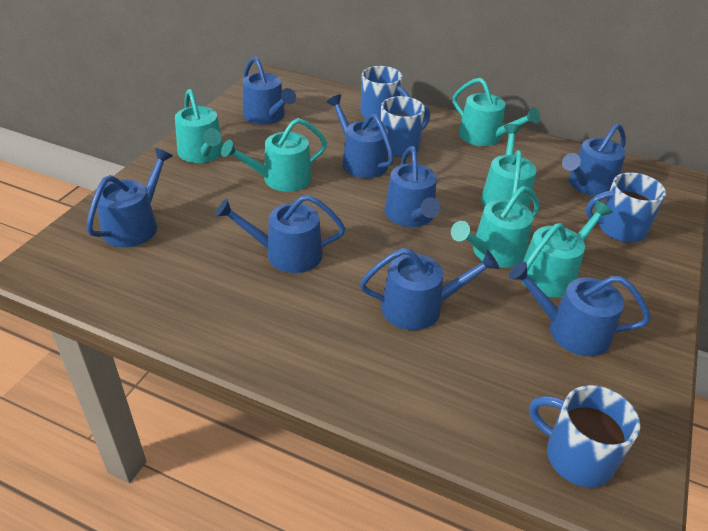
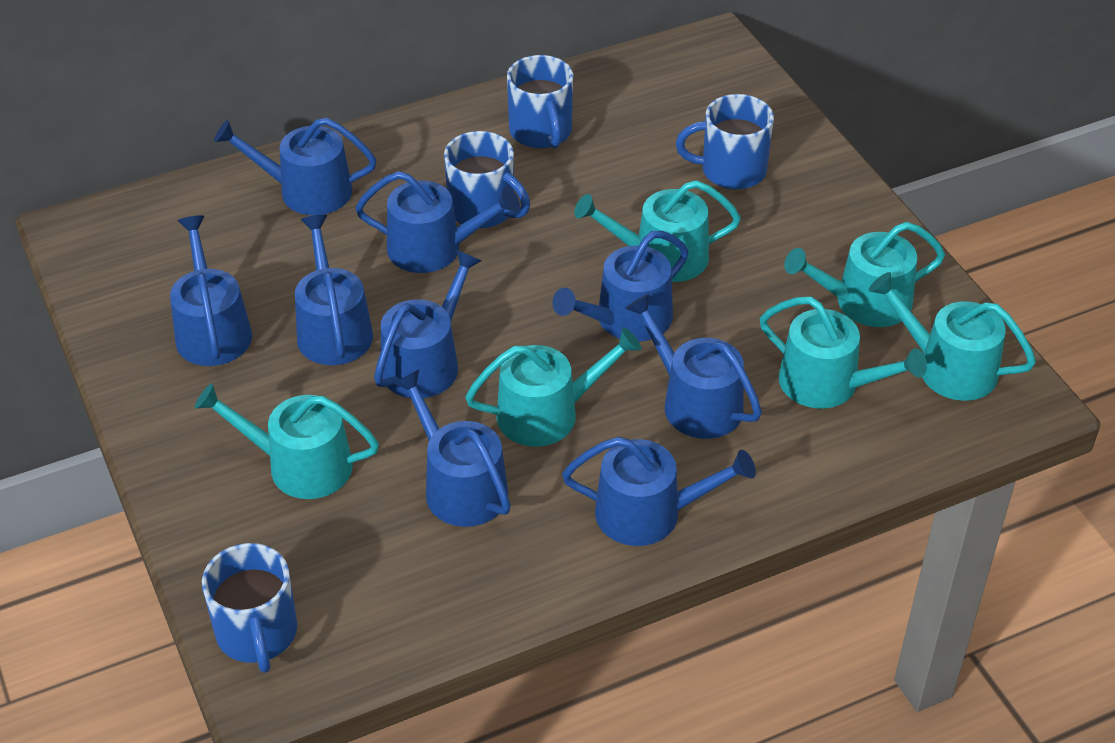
blue watering can: [86,148,173,247] [215,195,345,273] [243,56,296,125] [327,95,394,178] [360,248,499,330] [384,146,440,227] [509,262,651,356] [562,123,626,196] = 8 -> [170,215,252,366] [214,118,377,215] [295,214,373,365] [355,171,520,273] [374,250,481,398] [393,370,511,527] [552,231,689,342] [562,437,756,546] [625,294,762,439] = 9

